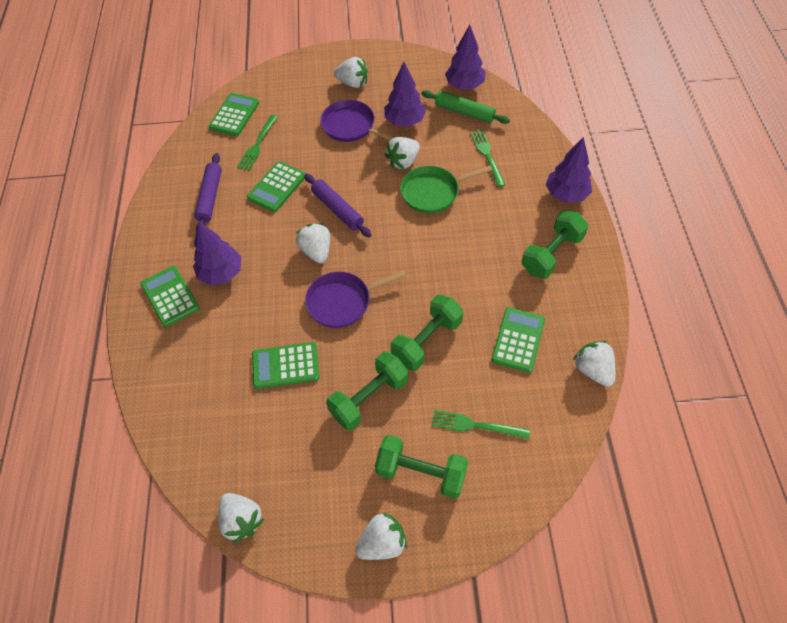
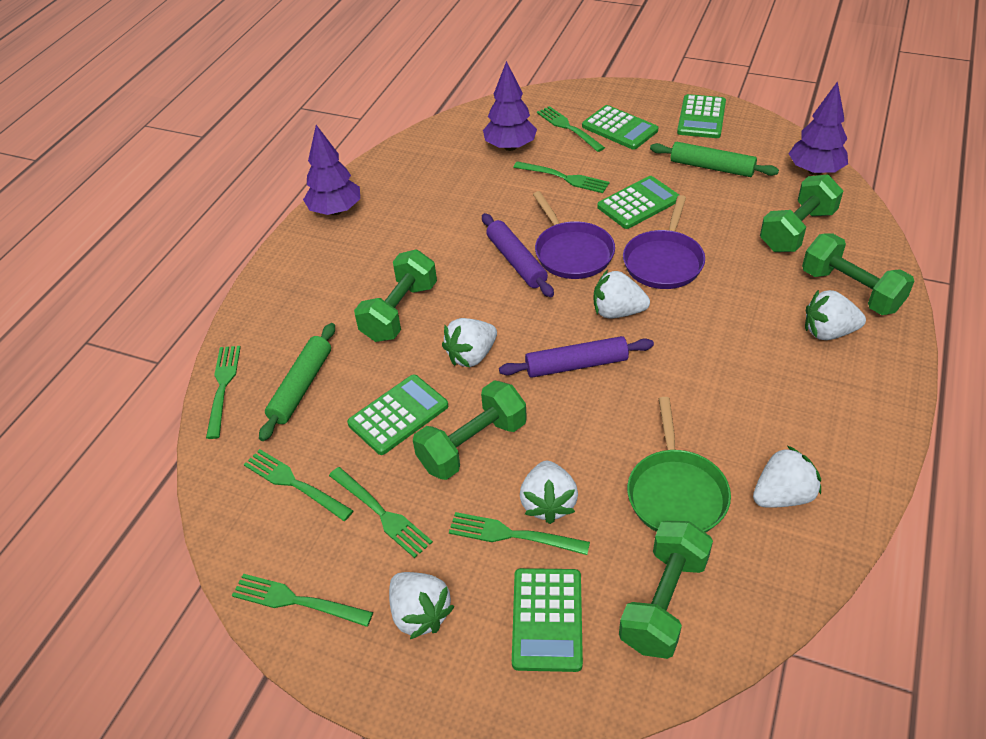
green dumbbell: [326,351,408,430] [375,435,469,499] [391,295,463,371] [522,210,589,279] = 4 -> [354,250,437,342] [413,381,527,480] [619,521,713,659] [760,174,843,252] [802,233,914,315] = 5
green fork: [237,115,278,171] [432,410,530,439] [470,130,505,187] = 3 -> [206,346,241,439] [232,574,373,627] [244,449,353,521] [329,467,433,558] [449,512,590,555] [513,161,610,193] [537,106,605,152] = 7
green rolling pin: [422,90,510,124] = 1 -> [259,323,335,441] [650,142,779,177] = 2
purple tree: [193,221,241,286] [384,62,426,127] [445,25,486,89] [546,137,592,203] = 4 -> [303,125,360,215] [483,61,537,151] [788,81,848,175] = 3

